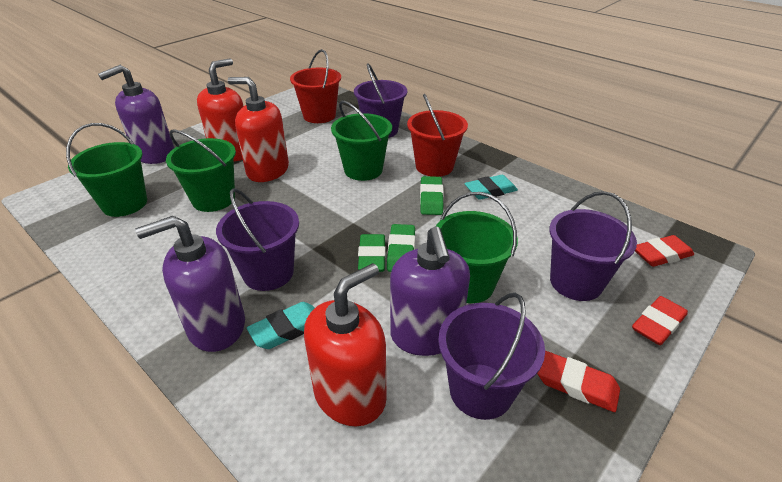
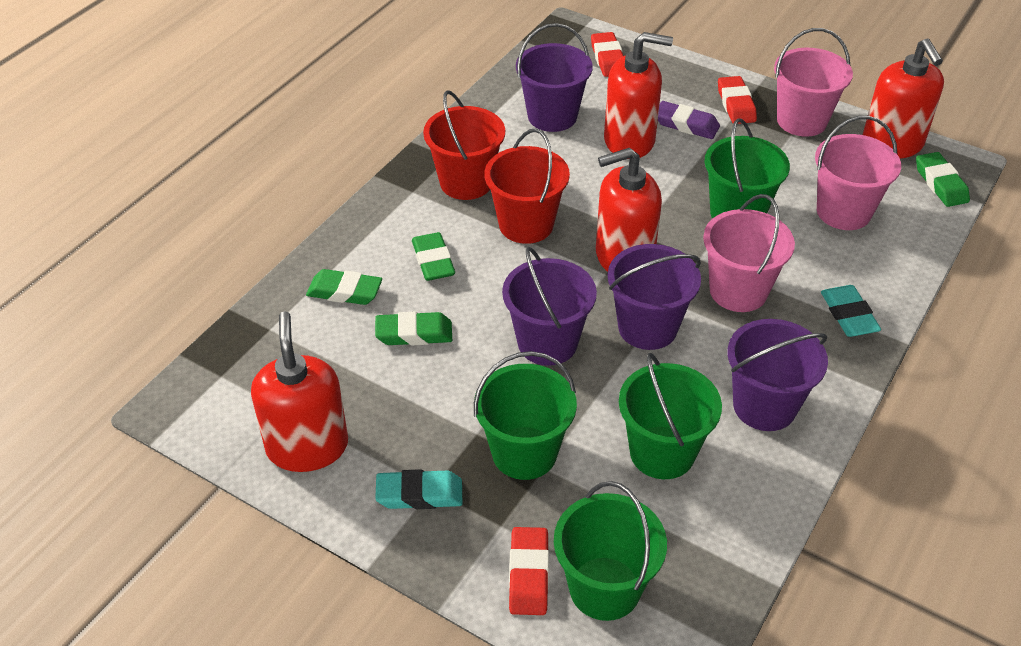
green eraser: [358,234,386,272] [387,224,415,272] [420,176,444,215] = 3 -> [306,269,382,305] [375,312,452,345] [412,232,455,281] [916,152,970,207] = 4
pink bucket: none = 0 -> [703,194,795,312] [774,28,853,137] [815,116,901,230] = 3
purple eraser: none = 0 -> [658,101,720,139] = 1
purple soap dispenser: [98,65,174,164] [135,216,245,352] [390,226,470,356] = 3 -> none = 0
red soap dispenser: [197,58,244,161] [228,77,289,182] [304,263,386,426] = 3 -> [251,312,348,472] [596,148,662,272] [604,32,673,158] [862,38,944,159] = 4

